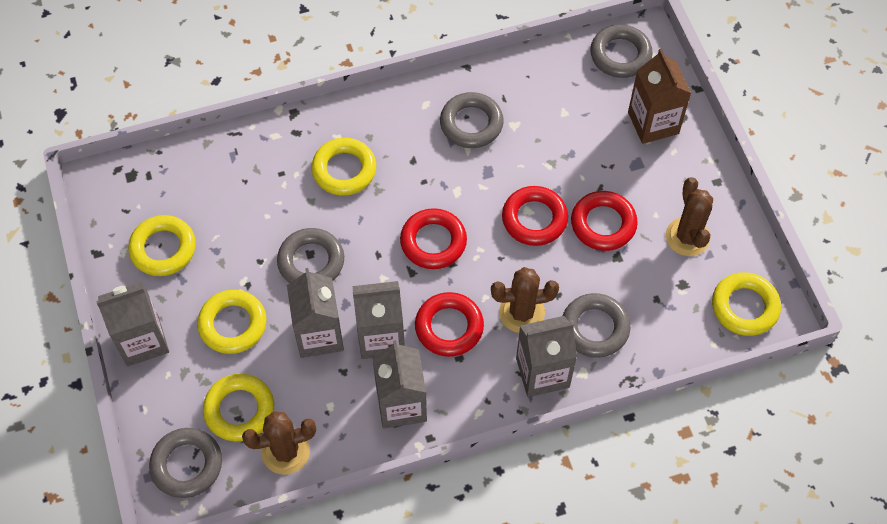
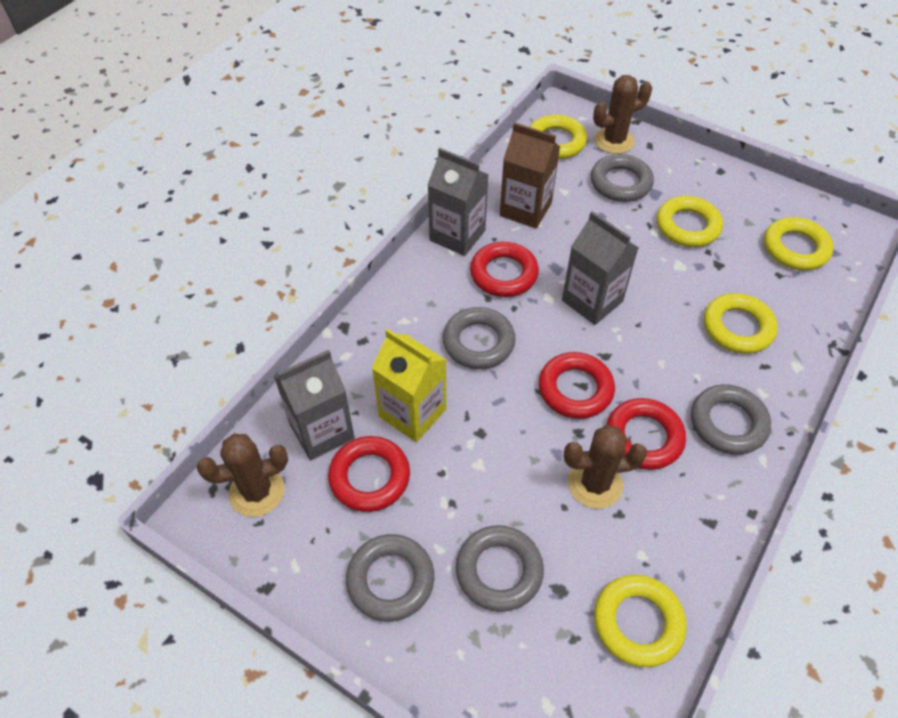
grey carton: [96,282,169,367] [287,268,344,358] [353,281,405,359] [373,340,427,428] [516,316,577,397] = 5 -> [274,350,355,460] [428,148,489,256] [562,211,639,325] = 3
yellow carton: none = 0 -> [372,329,446,442] = 1

